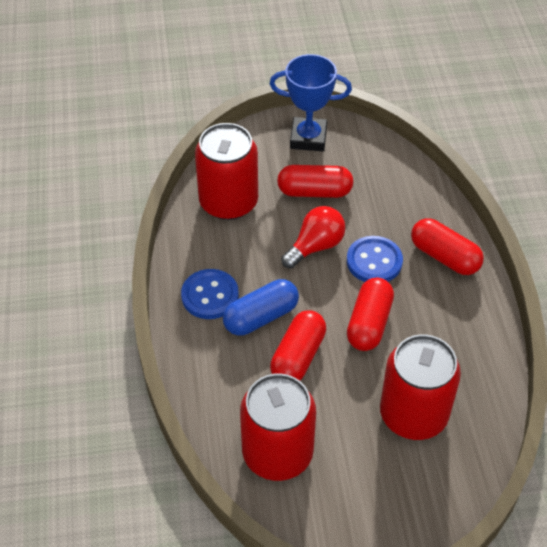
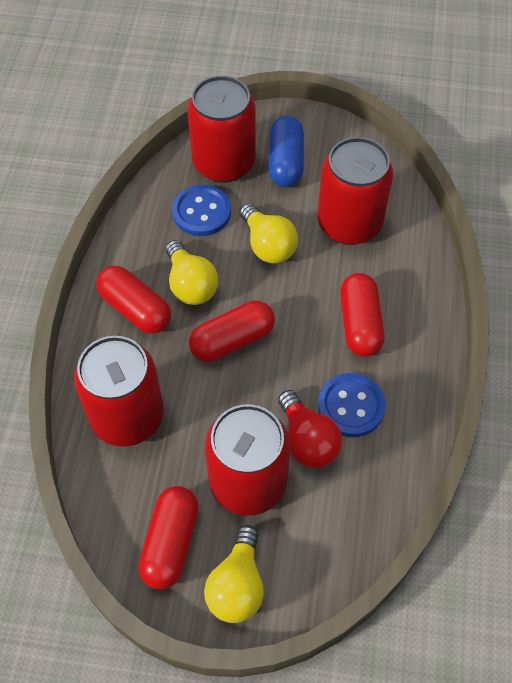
blue trophy: [270,54,352,151] = 1 -> none = 0
red can: [195,123,258,220] [240,373,316,481] [380,334,461,440] = 3 -> [74,336,164,447] [187,75,256,183] [205,404,290,516] [317,137,393,245] = 4
yellow light bulb: none = 0 -> [166,240,218,305] [204,525,264,623] [240,203,298,263] = 3

